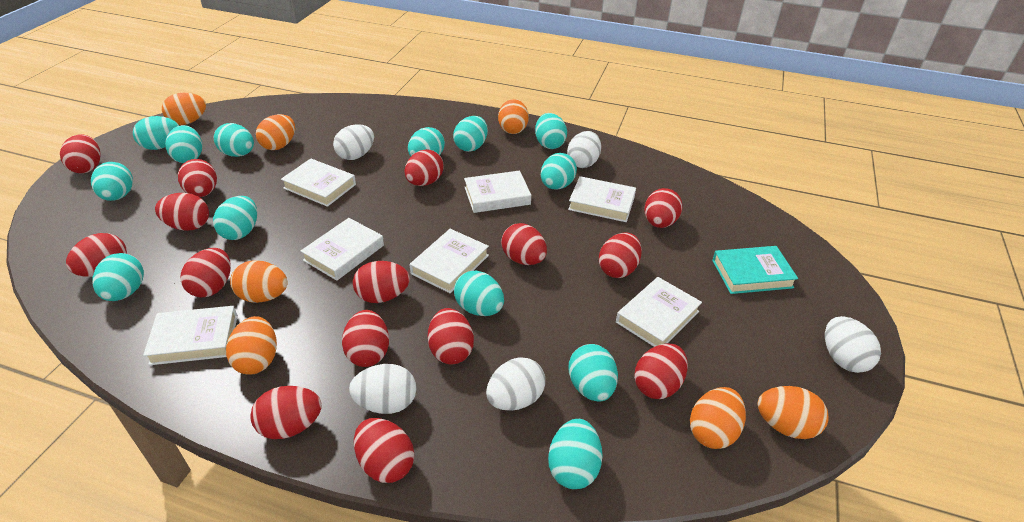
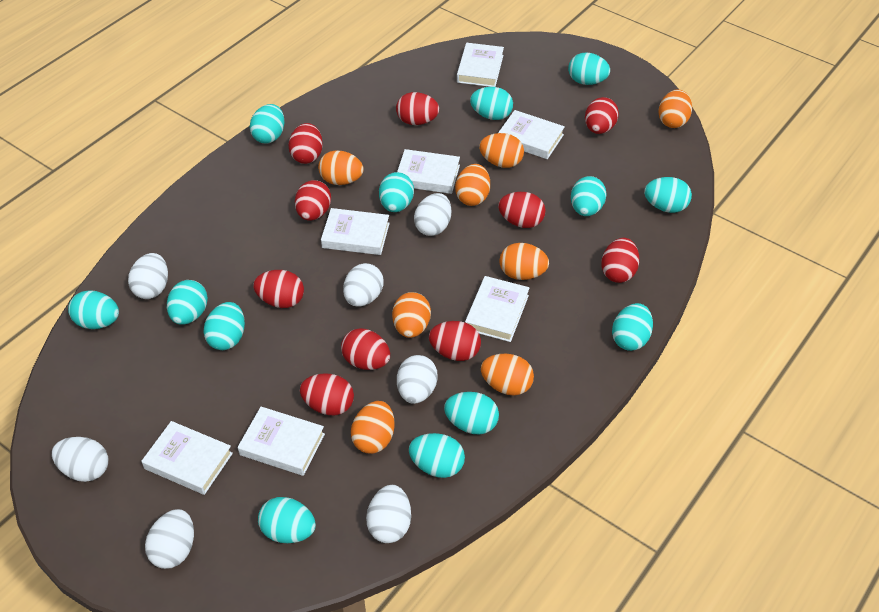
orange egg: [162,93,206,125] [226,316,277,375] [230,260,288,303] [256,114,295,150] [498,99,529,134] [690,387,746,449] [758,386,829,439] = 7 -> [318,151,364,185] [351,401,395,454] [392,292,431,338] [455,164,490,206] [479,133,524,168] [481,354,534,396] [500,243,549,280] [658,89,692,128] = 8
red egg: [60,134,101,173] [66,233,127,277] [155,193,209,231] [178,159,217,197] [180,248,231,298] [250,386,322,439] [342,310,389,367] [353,261,410,303] [354,418,414,483] [405,149,444,186] [428,308,474,365] [501,223,547,265] [599,233,642,278] [634,344,688,399] [644,188,683,228] = 15 -> [253,270,304,308] [288,123,323,164] [295,180,331,221] [300,373,354,415] [341,328,390,370] [396,92,439,125] [429,321,481,361] [498,192,546,228] [585,97,619,134] [601,238,639,283] = 10
turquoise book: [712,246,798,294] = 1 -> none = 0
white egg: [333,124,374,160] [349,364,416,414] [486,358,545,411] [567,131,601,168] [825,316,881,373] = 5 -> [52,437,108,482] [128,253,168,299] [145,509,194,569] [343,263,384,307] [366,485,411,543] [397,355,438,404] [414,193,451,236] = 7

